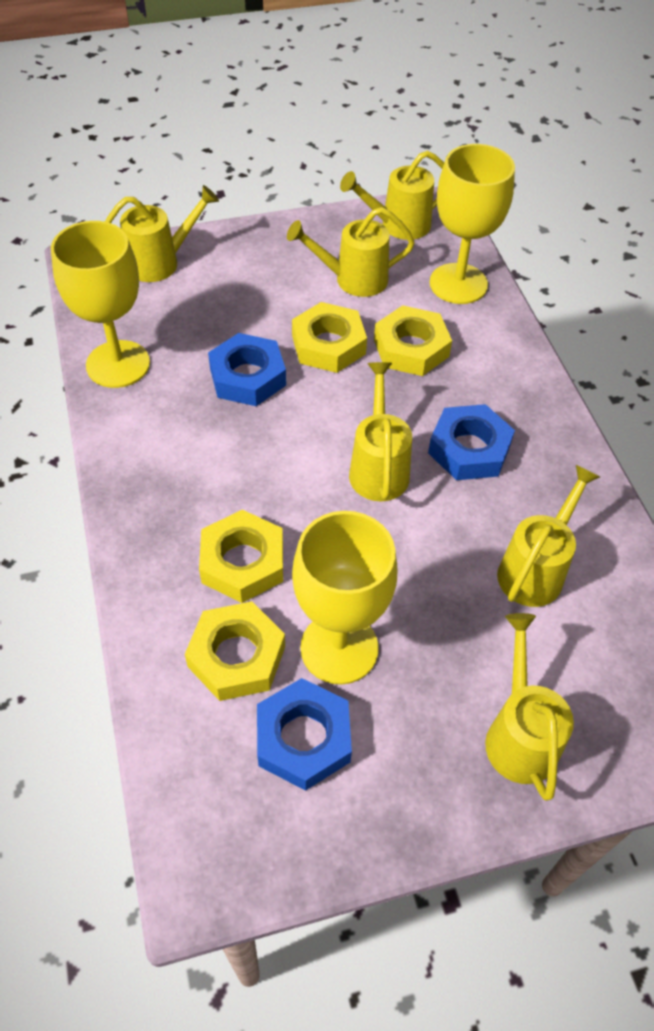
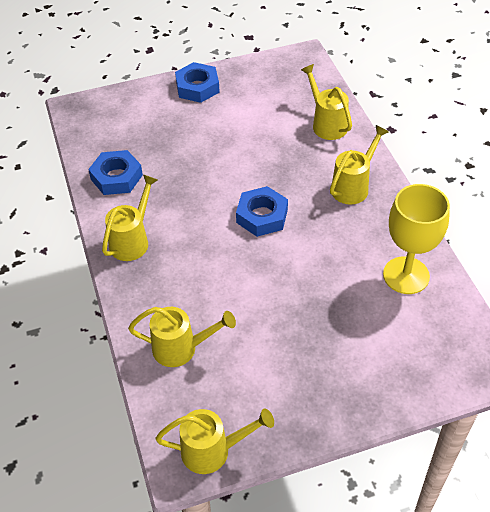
yellow goblet: [51,221,150,388] [292,511,397,685] [430,144,515,304] = 3 -> [383,184,450,294] = 1
yellow nut: [185,601,285,701] [199,510,283,603] [292,302,367,373] [374,305,452,376] = 4 -> none = 0
yellow watering can: [105,185,219,282] [287,207,415,297] [340,151,444,240] [349,362,412,501] [485,613,574,801] [497,465,600,607] = 6 -> [102,175,158,261] [128,307,236,367] [155,409,274,474] [301,64,352,140] [330,125,389,205] = 5

